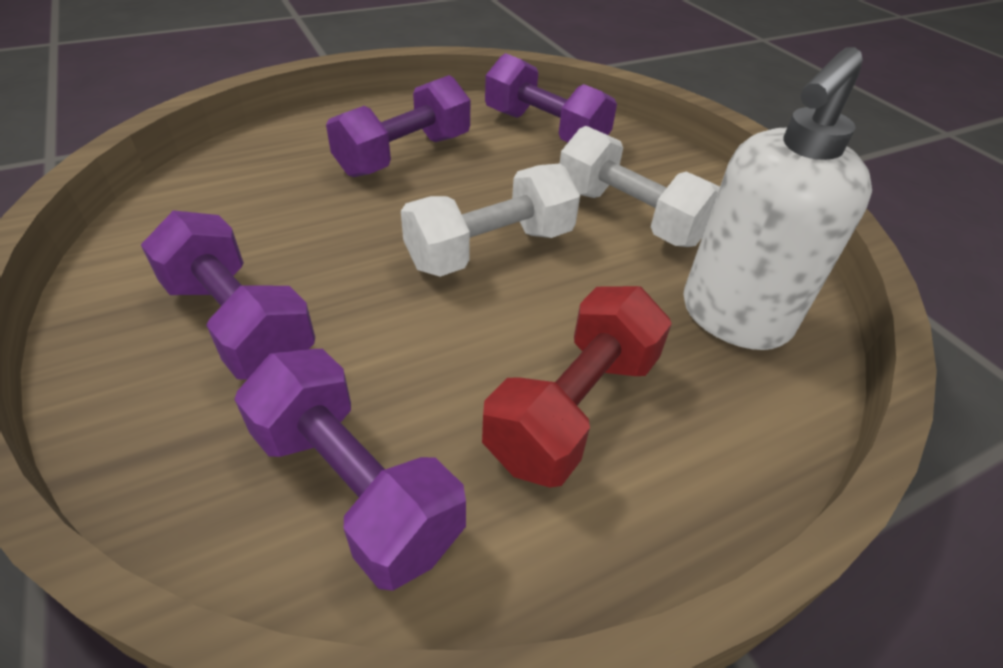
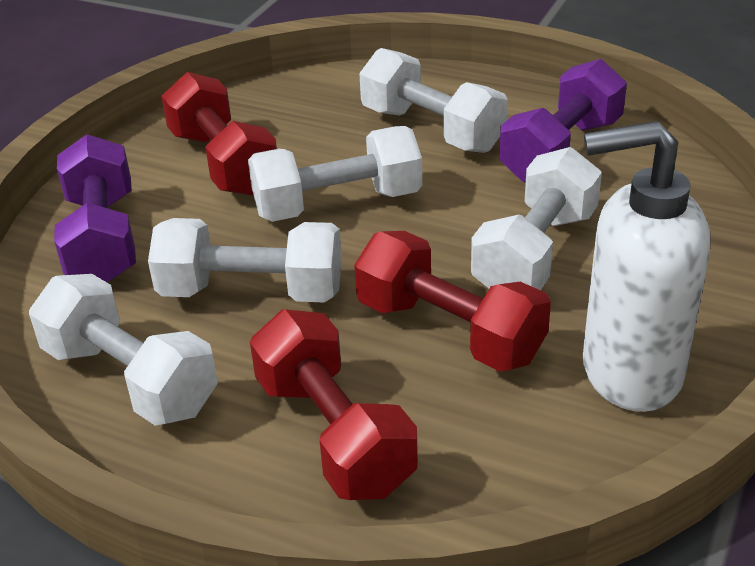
purple dumbbell: [141,210,315,379] [234,349,466,591] [326,75,470,177] [485,53,617,142] = 4 -> [54,134,136,282] [499,59,627,183] = 2
red dumbbell: [482,286,672,488] = 1 -> [161,72,277,196] [250,309,418,500] [354,231,551,372] = 3
white dumbbell: [401,163,580,277] [560,126,720,247] = 2 -> [29,274,218,426] [148,218,342,303] [248,126,422,222] [359,48,508,153] [471,147,602,290] = 5

